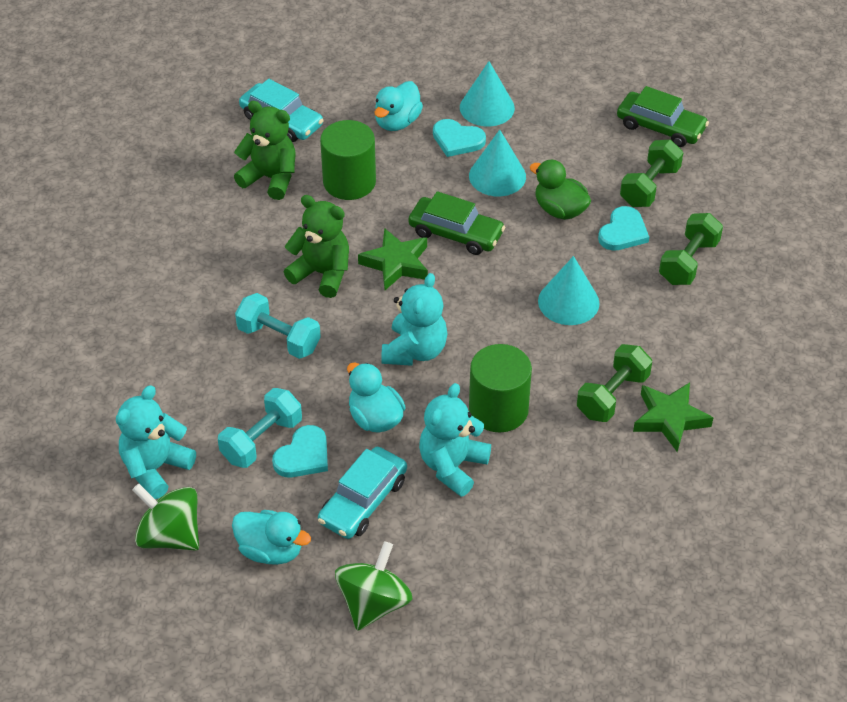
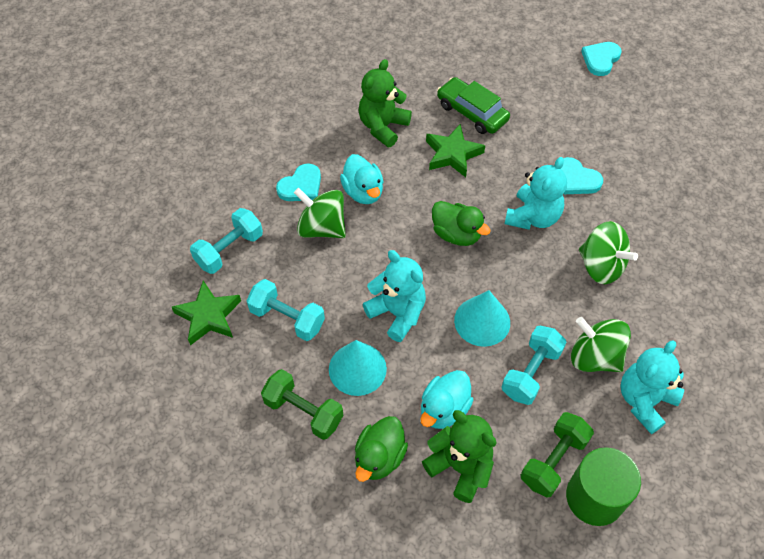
green car: [408,191,505,255] [617,86,709,147] = 2 -> [437,77,510,134] = 1
green cylinder: [320,120,376,200] [469,344,532,433] = 2 -> [566,447,641,526] = 1
green duck: [530,160,591,220] = 1 -> [355,416,408,482] [432,201,491,246] = 2
green dumbbell: [577,344,652,422] [620,140,683,207] [659,213,723,285] = 3 -> [261,369,343,440] [521,412,594,497] = 2
green spinning top: [132,484,199,551] [335,541,412,631] = 2 -> [294,188,346,238] [571,317,631,372] [579,221,638,284] = 3
turquoise car: [239,79,324,142] [318,447,407,539] = 2 -> none = 0
turquoise cone: [460,61,515,126] [469,130,526,196] [538,256,599,325] = 3 -> [329,340,387,396] [454,290,510,347] = 2
turquoise duck: [232,510,311,565] [347,362,406,433] [374,81,423,131] = 3 -> [340,154,383,204] [420,370,473,429] = 2
turquoise dumbbell: [218,388,302,468] [235,293,321,359] = 2 -> [190,208,263,274] [246,279,325,341] [501,326,566,405] = 3

